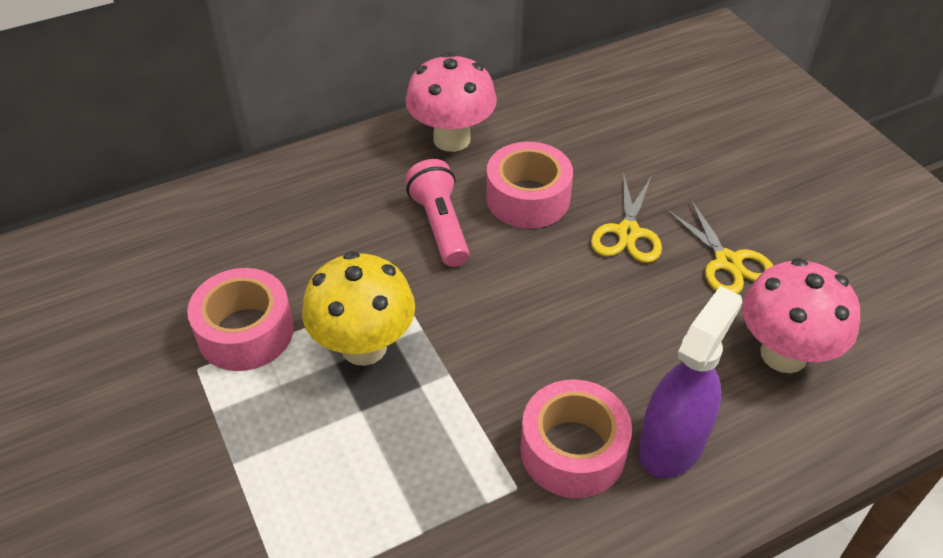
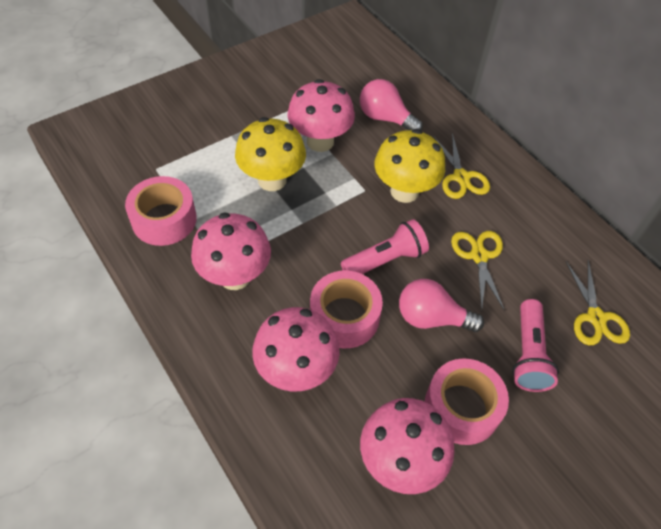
pink flashlight: [405,159,469,267] = 1 -> [341,219,429,274] [512,299,559,392] = 2
pink light bulb: none = 0 -> [360,79,423,131] [399,279,484,332] = 2
pink mushroom: [405,53,497,152] [742,258,860,373] = 2 -> [191,213,271,290] [252,307,340,392] [287,79,355,152] [360,398,454,494] = 4
purple spray bottle: [638,286,742,478] = 1 -> none = 0
yellow mushroom: [302,251,415,366] = 1 -> [235,117,306,191] [374,129,445,203] = 2
yellow scissors: [591,172,662,263] [666,199,773,294] = 2 -> [433,133,490,199] [451,231,505,311] [566,260,630,345] = 3

